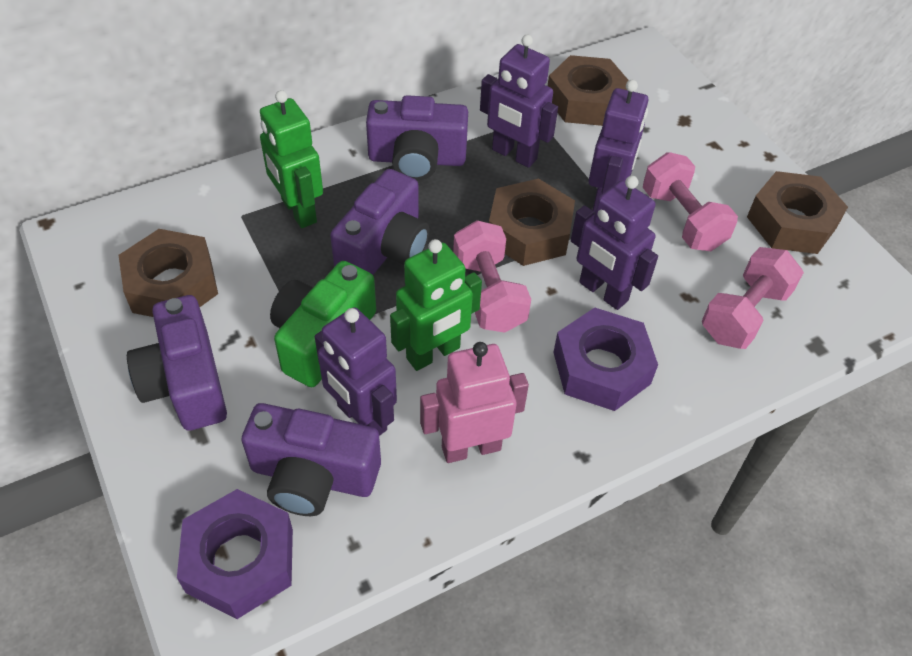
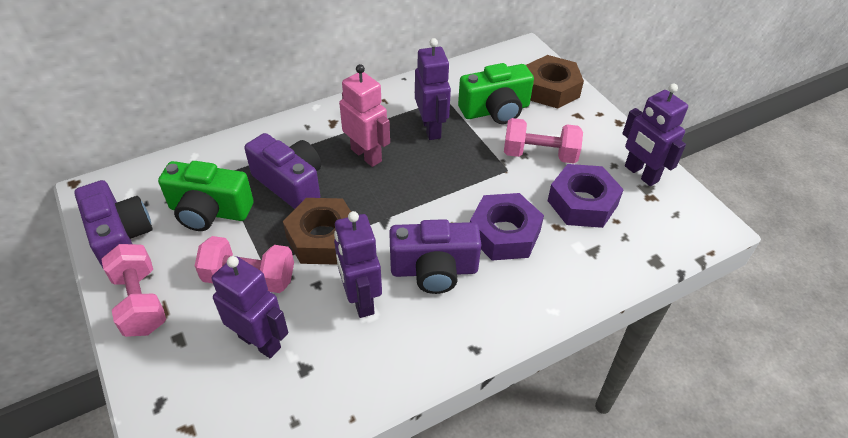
brown nut: [119,229,218,317] [489,178,575,266] [548,55,629,126] [747,171,848,254] = 4 -> [283,198,351,265] [526,55,584,109] = 2
green camera: [270,261,376,387] = 1 -> [158,161,254,231] [458,63,534,124] = 2
green robot: [260,90,323,228] [390,239,482,371] = 2 -> none = 0
purple camera: [127,295,227,431] [241,403,381,516] [330,169,430,275] [366,95,468,181] = 4 -> [74,180,152,268] [245,133,321,209] [389,219,481,294] = 3

